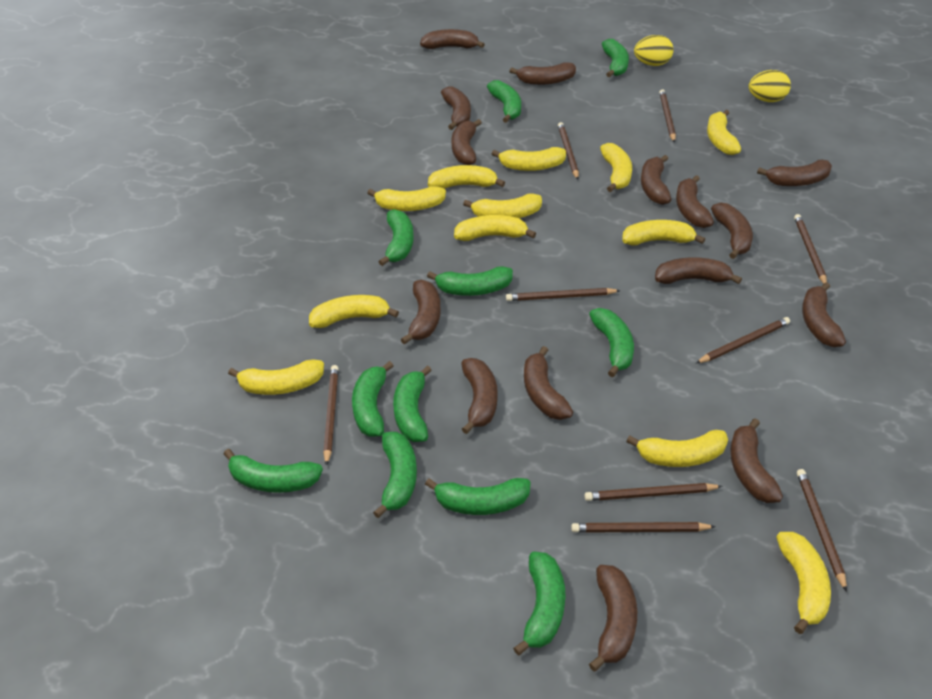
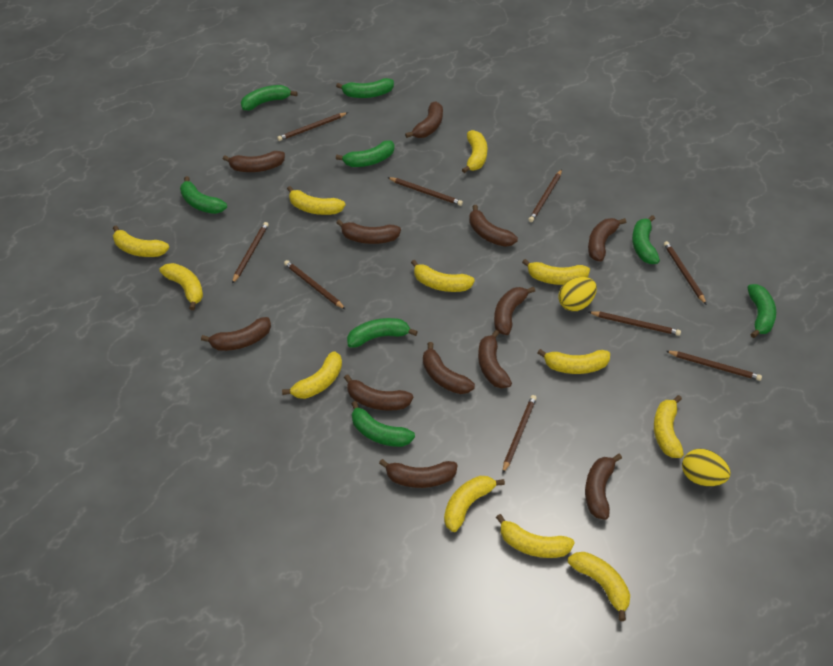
brown banana: [401,280,441,345] [420,29,485,49] [441,86,471,130] [452,119,482,165] [461,358,498,434] [509,62,576,85] [524,346,573,420] [589,565,637,671] [641,155,672,205] [655,257,742,284] [676,175,714,228] [711,203,753,259] [730,418,783,503] [757,159,832,186] [802,282,846,347] = 15 -> [201,317,271,351] [223,151,285,172] [336,220,401,244] [344,374,413,411] [379,459,458,488] [405,101,443,138] [423,342,475,394] [469,205,518,247] [478,330,512,389] [494,287,535,335] [585,454,622,520] [588,218,626,262] = 12
green banana: [224,449,323,493] [352,361,393,437] [373,432,417,518] [379,209,414,266] [393,366,432,442] [425,478,531,515] [427,266,513,296] [487,80,521,123] [513,552,565,655] [589,308,634,377] [602,39,629,77] = 11 -> [180,176,227,214] [241,85,298,110] [336,78,394,98] [336,140,394,167] [347,318,418,348] [352,401,415,447] [632,215,660,264] [747,284,776,338] = 8

